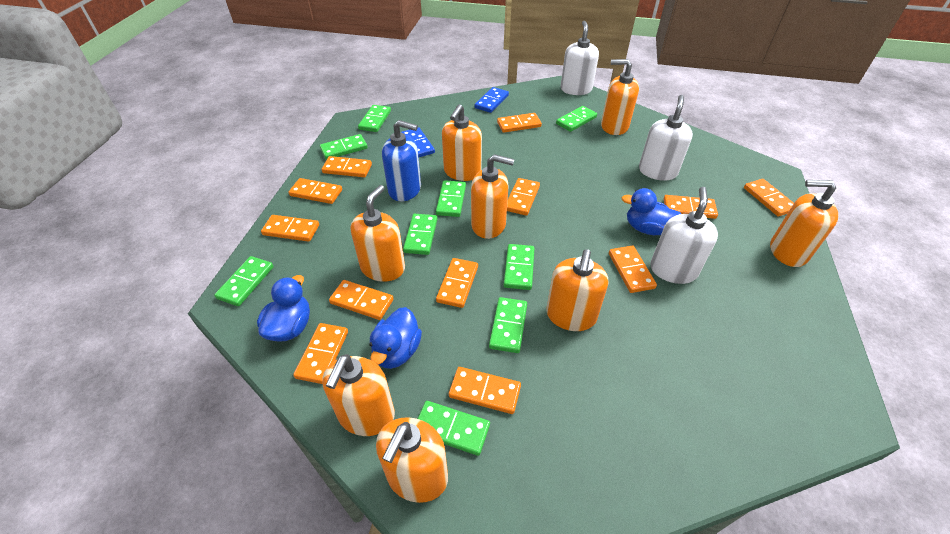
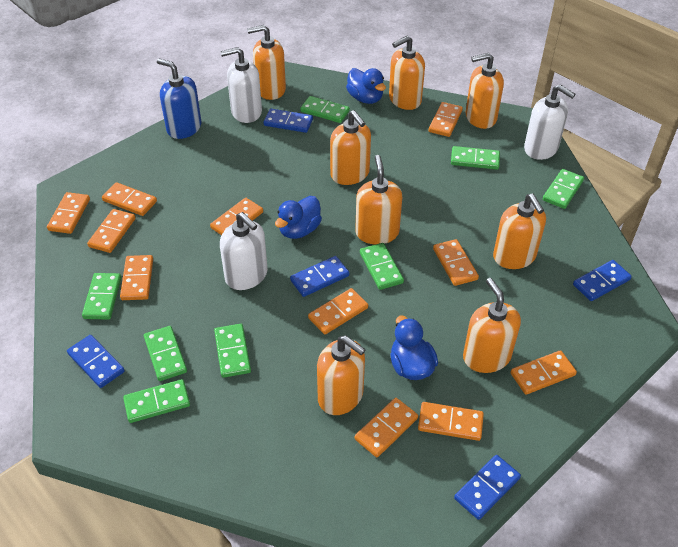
blue domino: [401,127,435,157] [474,87,509,113] = 2 -> [67,335,125,388] [263,109,313,133] [290,256,349,297] [454,455,521,520] [573,260,632,301] = 5
green domino: [214,256,274,306] [320,134,368,160] [358,105,391,132] [403,214,438,255] [418,401,490,456] [436,180,466,217] [489,297,527,353] [504,244,535,290] [556,106,597,132] = 9 -> [82,273,121,320] [123,379,190,423] [144,326,187,381] [214,324,251,378] [300,96,350,123] [360,243,404,290] [451,146,500,170] [543,169,584,209] = 8
orange domino: [261,215,319,242] [289,178,342,204] [293,323,348,384] [322,156,372,177] [329,280,394,320] [436,258,478,308] [449,367,521,414] [497,113,542,133] [507,178,540,216] [609,246,657,293] [664,195,718,219] [744,179,794,217] = 12 -> [47,192,90,234] [87,209,135,253] [102,182,157,216] [120,255,153,300] [210,198,263,235] [308,288,368,335] [355,398,418,457] [418,402,484,441] [428,102,463,137] [433,239,479,286] [510,350,577,395] = 11

